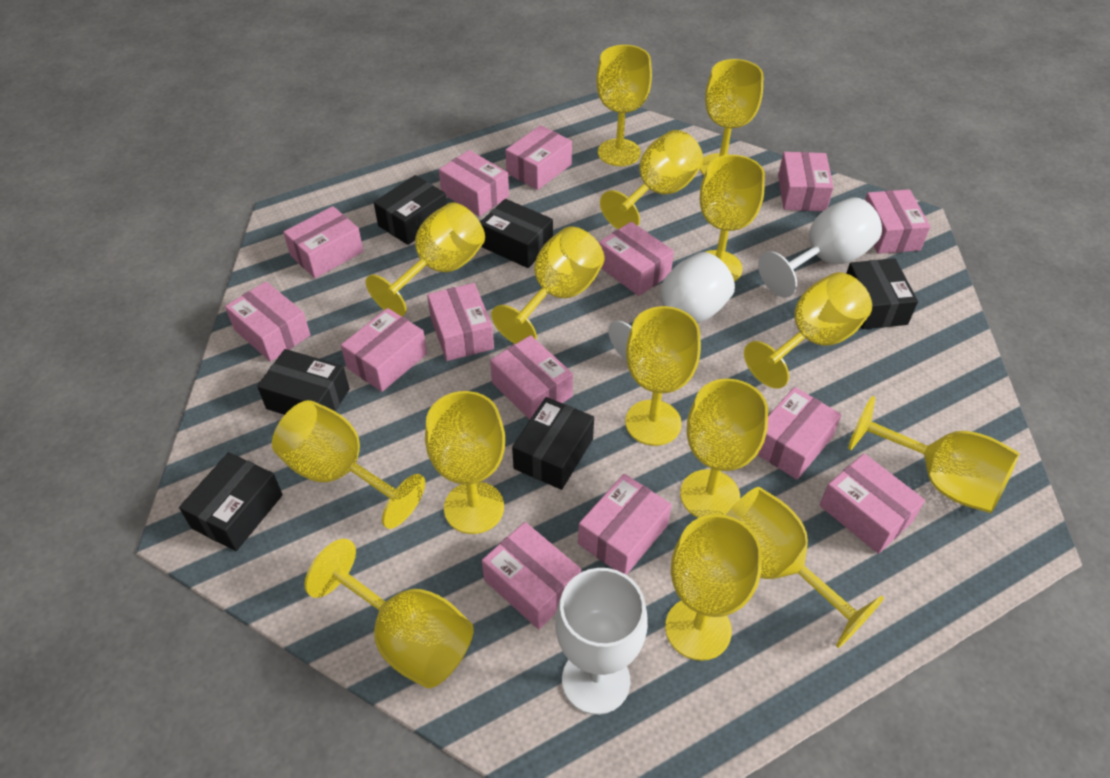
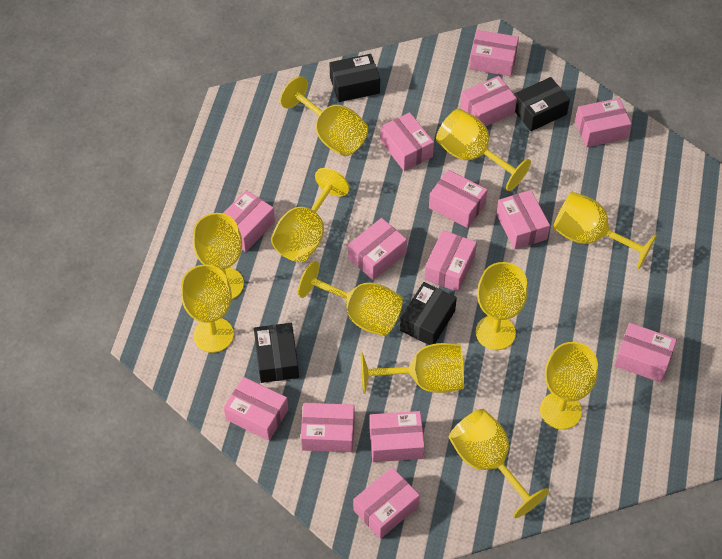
black box: [179,452,283,551] [257,349,350,415] [374,175,447,245] [480,199,553,268] [512,397,594,490] [846,258,918,329] = 6 -> [254,323,299,383] [330,54,380,102] [400,282,457,345] [514,77,570,131] = 4
white goblet: [555,568,648,715] [608,252,735,361] [758,197,882,298] = 3 -> none = 0
yellow goblet: [272,400,425,529] [304,539,474,688] [366,202,485,316] [425,391,505,534] [491,227,604,344] [596,45,652,166] [600,130,703,229] [625,306,701,446] [665,514,762,661] [680,379,768,518] [700,59,764,175] [700,155,765,282] [726,487,884,648] [744,272,872,389] [848,396,1019,513] = 15 -> [181,264,234,353] [193,213,244,300] [271,168,349,262] [280,76,368,156] [298,261,403,336] [361,343,464,394] [436,108,531,191] [449,409,549,518] [476,262,528,350] [540,342,598,430] [553,192,657,270] = 11

